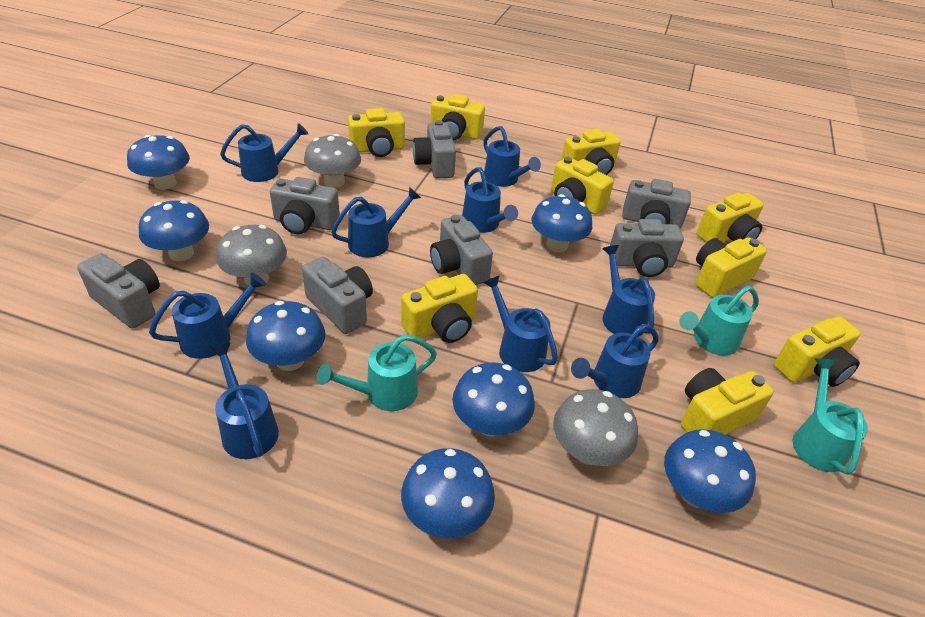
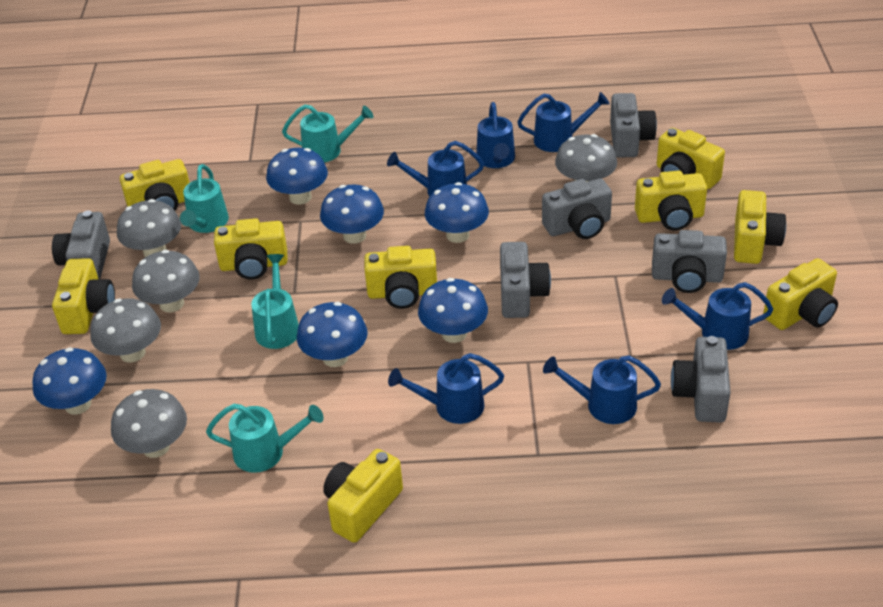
blue mushroom: [127,135,190,190] [139,200,209,261] [246,301,325,371] [401,448,495,538] [452,362,535,437] [531,194,592,252] [664,429,756,513] = 7 -> [32,347,107,415] [266,148,328,205] [297,302,368,367] [320,185,384,244] [418,278,488,343] [425,182,489,243] = 6
blue watering can: [149,273,266,359] [209,342,279,459] [220,123,308,182] [331,187,421,257] [462,167,518,233] [483,126,541,187] [483,275,558,372] [571,324,659,398] [602,245,655,337] = 9 -> [387,141,484,197] [388,353,504,424] [476,102,515,168] [517,92,610,152] [543,355,661,424] [662,282,773,350] = 6
grey camera: [77,253,160,328] [270,177,340,234] [302,257,373,334] [413,120,456,178] [430,215,493,285] [610,219,684,277] [622,179,691,229] = 7 -> [52,211,110,279] [500,242,551,318] [542,179,612,239] [610,93,657,157] [652,230,727,293] [671,336,731,423] = 6
grey mushroom: [216,225,287,286] [304,134,361,188] [553,389,638,466] = 3 -> [90,298,161,363] [111,389,187,458] [117,199,181,257] [132,250,200,313] [555,134,617,182] = 5
turquoise watering can: [317,335,437,411] [679,286,759,356] [792,358,868,475] = 3 -> [180,164,229,233] [206,404,324,473] [251,254,299,349] [282,104,373,163] = 4

